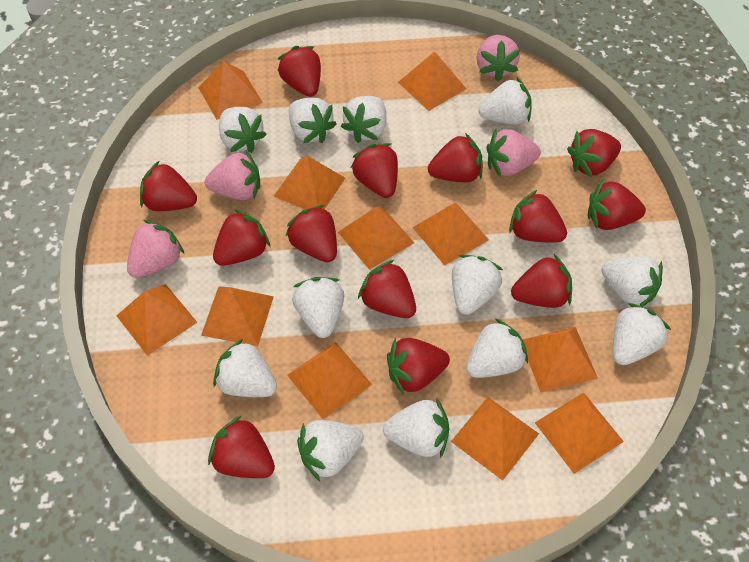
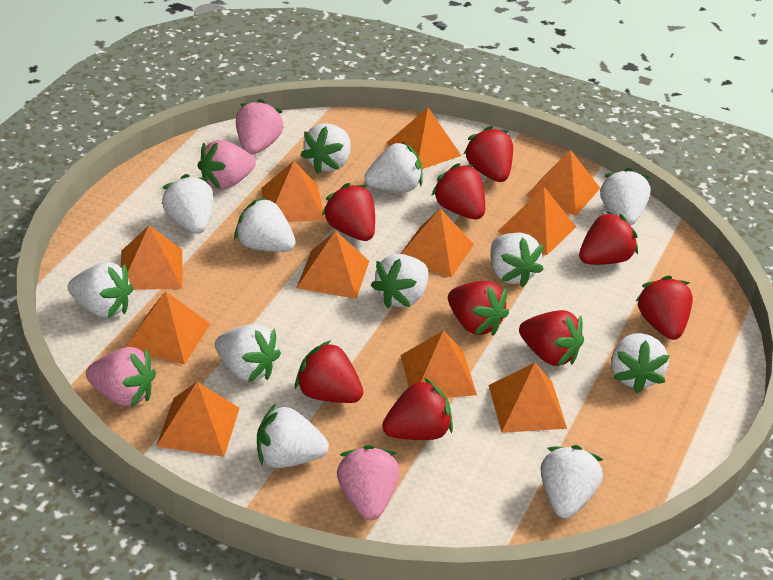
red strawberry: [140,161,197,211] [208,416,275,478] [213,209,270,266] [278,46,321,97] [285,205,337,262] [351,143,398,198] [358,260,416,318] [387,338,450,395] [428,133,483,182] [509,190,567,243] [511,254,572,308] [567,129,621,178] [588,180,646,230] = 13 -> [295,340,363,403] [322,183,375,241] [382,378,453,440] [431,163,485,219] [448,281,509,336] [464,126,513,182] [519,310,584,367] [579,211,638,265] [636,275,693,340] = 9

